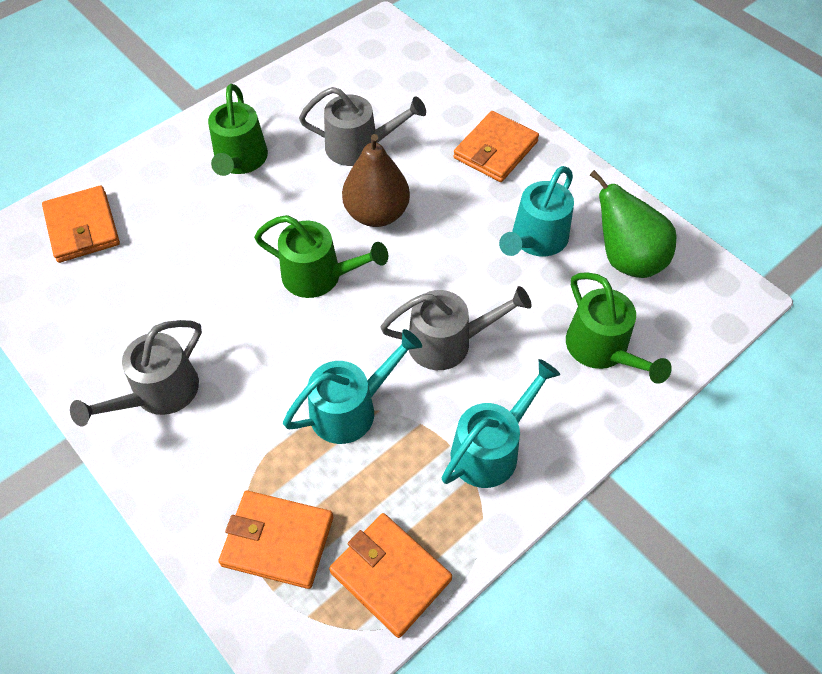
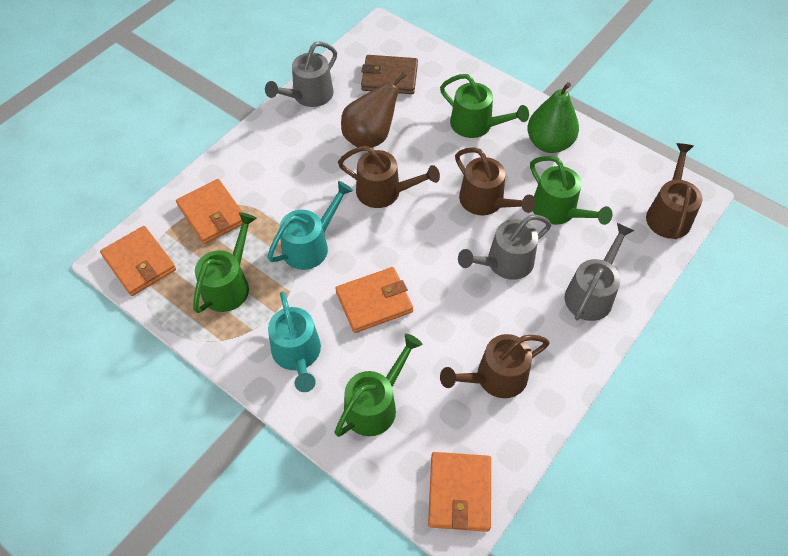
brown wallet: none = 0 -> [361,55,418,94] = 1
brown watering can: none = 0 -> [338,146,440,208] [440,334,550,398] [455,147,536,215] [646,143,703,239] = 4
green watering can: [208,84,268,176] [254,215,388,298] [566,272,672,384] = 3 -> [193,212,257,313] [334,334,422,437] [440,74,529,138] [530,156,612,225] = 4
turquoise watering can: [283,329,422,444] [441,359,560,488] [499,166,574,257] = 3 -> [267,181,353,270] [268,292,321,392] = 2

